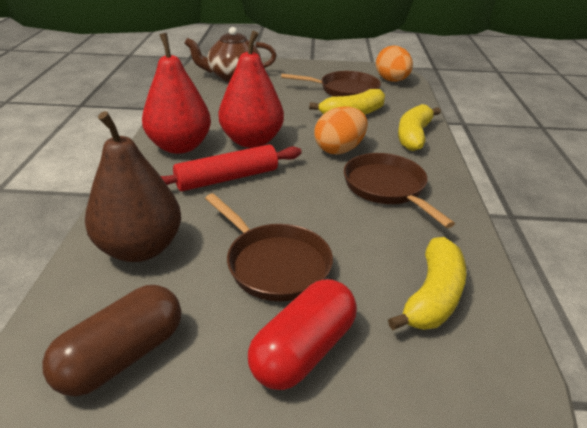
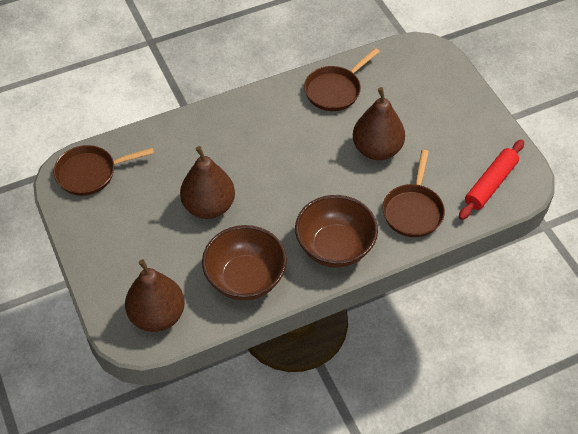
brown bowl: none = 0 -> [202,225,287,300] [295,195,378,268] = 2
brown capsule: [42,285,181,397] = 1 -> none = 0
brown pear: [85,111,181,262] = 1 -> [125,259,185,332] [180,146,235,219] [353,87,405,160] = 3
brown teapot: [184,27,277,82] = 1 -> none = 0
orange egg: [314,106,367,154] [376,46,413,82] = 2 -> none = 0
red capsule: [248,279,357,390] = 1 -> none = 0
red pear: [142,33,211,154] [218,31,284,148] = 2 -> none = 0
yellow banana: [309,89,385,115] [388,237,466,330] [398,104,441,151] = 3 -> none = 0

